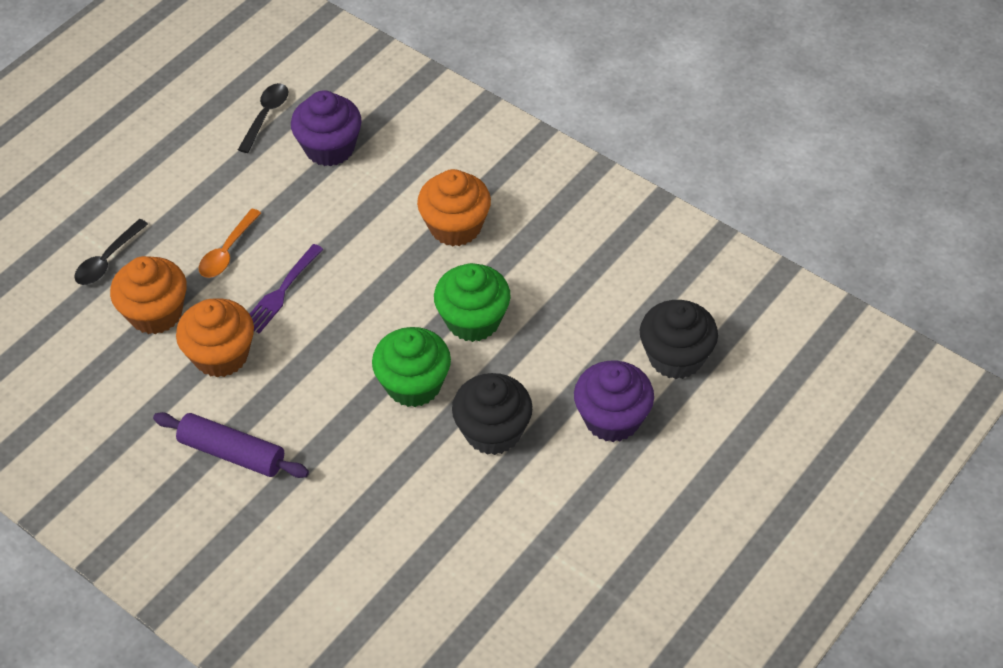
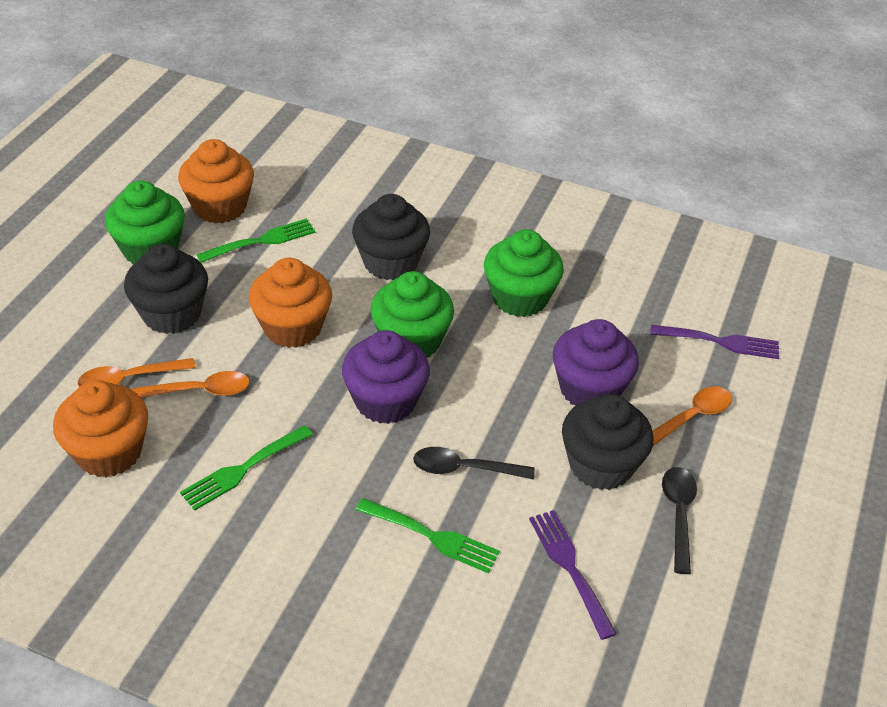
black cupcake: [452,373,533,455] [640,300,718,379] = 2 -> [124,244,208,334] [352,194,430,280] [562,394,653,490] = 3
green cupcake: [372,327,451,407] [434,263,511,342] = 2 -> [105,180,185,264] [371,271,454,357] [484,229,564,317] = 3
green fork: none = 0 -> [180,425,313,511] [196,218,315,263] [356,498,500,573] = 3
orange spoon: [199,209,261,278] = 1 -> [78,358,196,387] [132,371,250,398] [652,386,732,446] = 3
purple fork: [250,244,324,334] = 1 -> [529,510,617,640] [650,325,779,359] = 2
purple rolling pin: [153,412,309,478] = 1 -> none = 0

